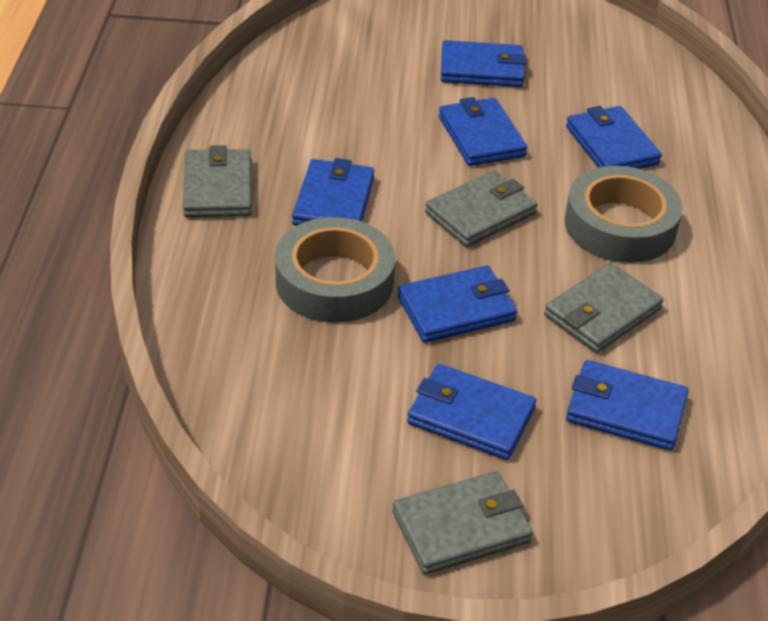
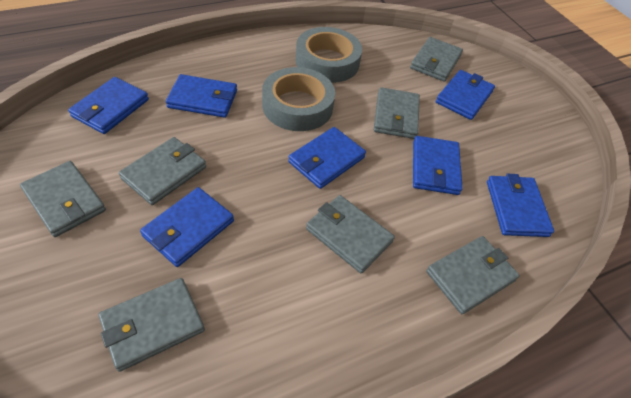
grey wallet: [183,145,252,217] [392,471,533,575] [425,170,537,247] [544,263,664,353] = 4 -> [20,161,106,237] [99,278,205,372] [119,137,206,205] [306,195,395,273] [374,87,420,139] [410,37,463,82] [426,236,520,314] = 7

